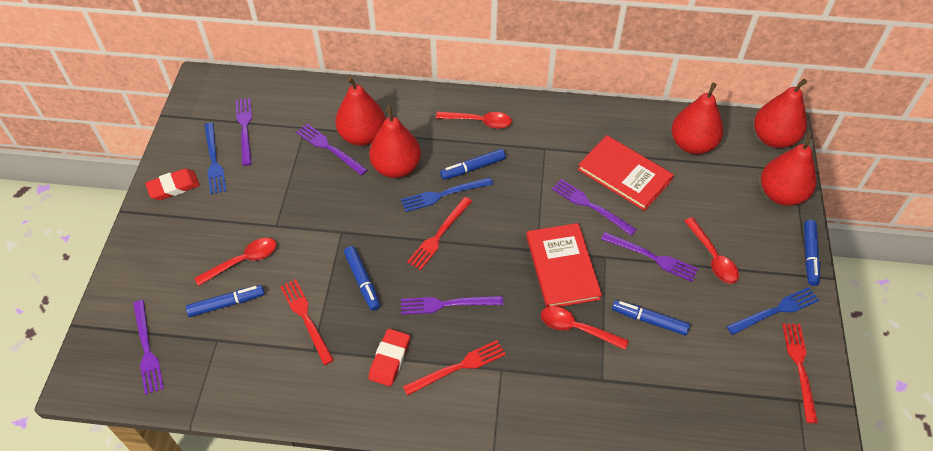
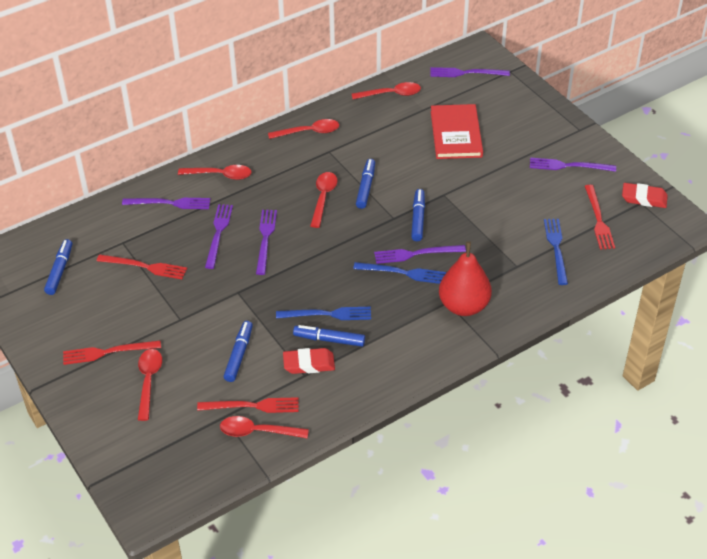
red book: [526,223,602,308] [578,135,674,211] = 2 -> [431,104,483,159] = 1
red pear: [335,77,385,146] [369,106,421,178] [671,83,723,154] [754,79,807,148] [761,133,816,206] = 5 -> [439,241,492,316] = 1
red spoon: [194,238,276,286] [436,112,512,129] [541,306,629,350] [684,217,739,284] = 4 -> [138,349,162,421] [178,165,252,180] [220,416,309,439] [268,119,339,139] [310,172,338,228] [352,82,421,99] = 6

